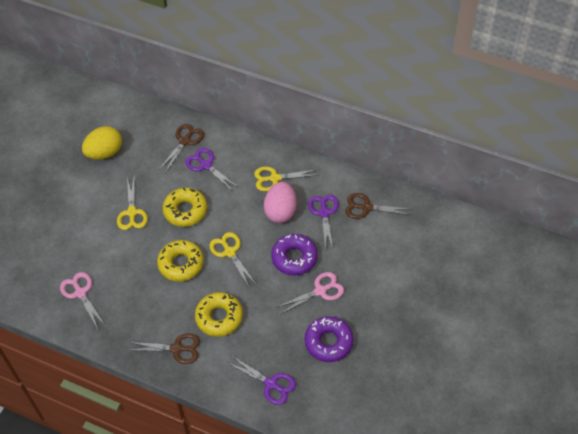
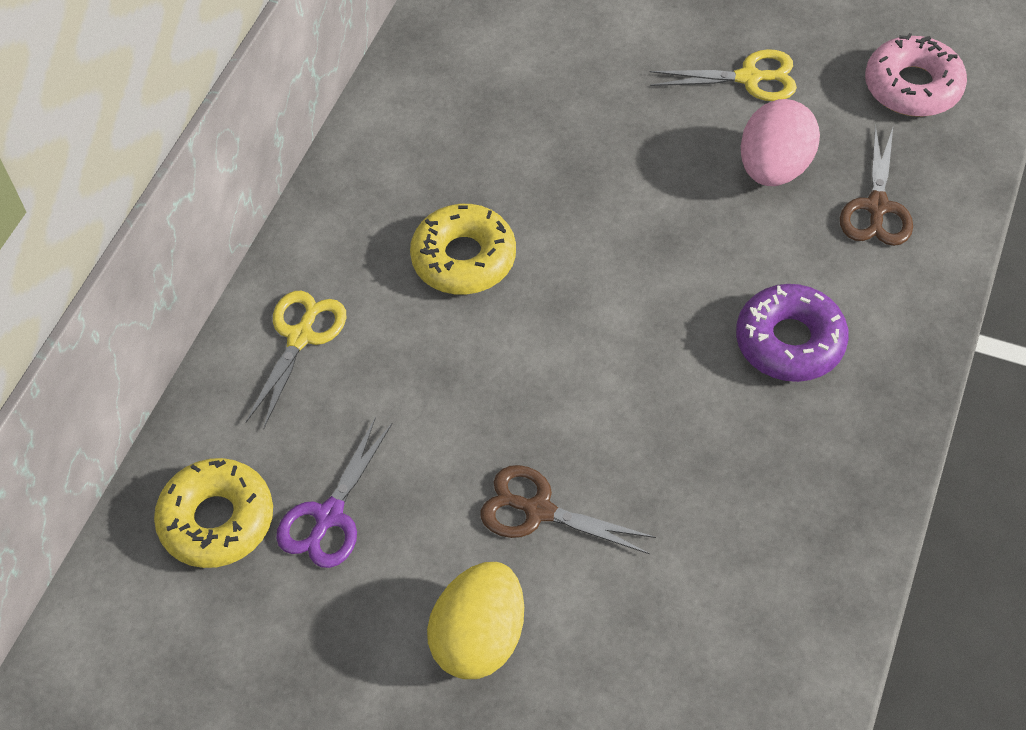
brown scissors: [127,333,200,364] [159,124,204,173] [345,193,411,219] = 3 -> [481,465,656,554] [840,125,913,246] = 2
pink donut: none = 0 -> [865,33,967,117] = 1
pink scissors: [60,272,105,329] [278,272,344,314] = 2 -> none = 0
purple donut: [271,234,318,275] [305,316,354,362] = 2 -> [736,284,849,382] = 1
purple scissors: [185,148,239,191] [228,356,296,405] [308,195,339,251] = 3 -> [276,417,393,568] = 1
yellow donut: [157,240,204,282] [163,187,207,227] [195,292,243,337] = 3 -> [154,458,273,568] [410,204,516,294] = 2
yellow scissors: [117,175,148,230] [209,232,256,287] [254,166,318,191] = 3 -> [245,291,346,430] [649,49,797,101] = 2

